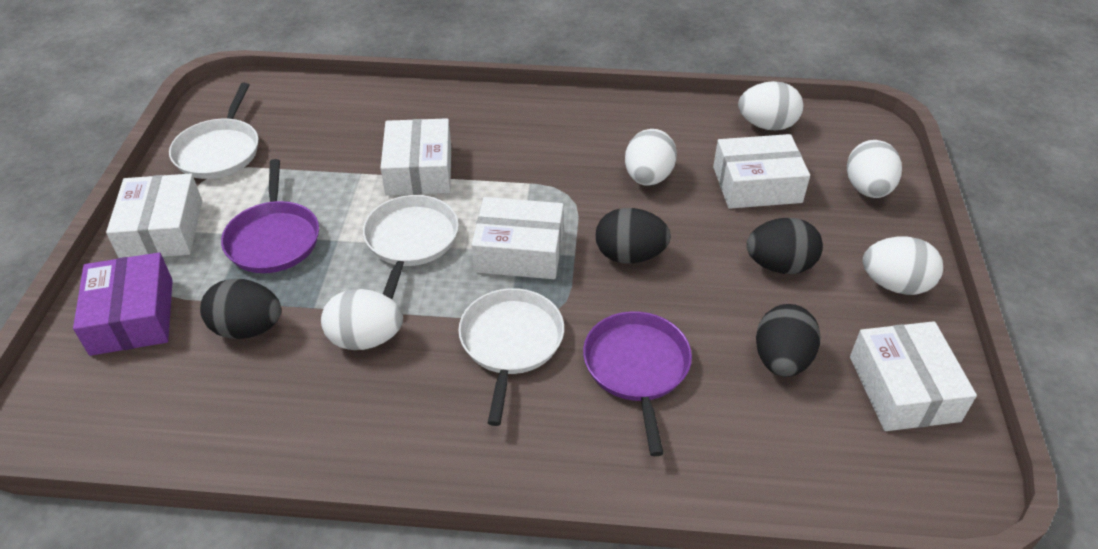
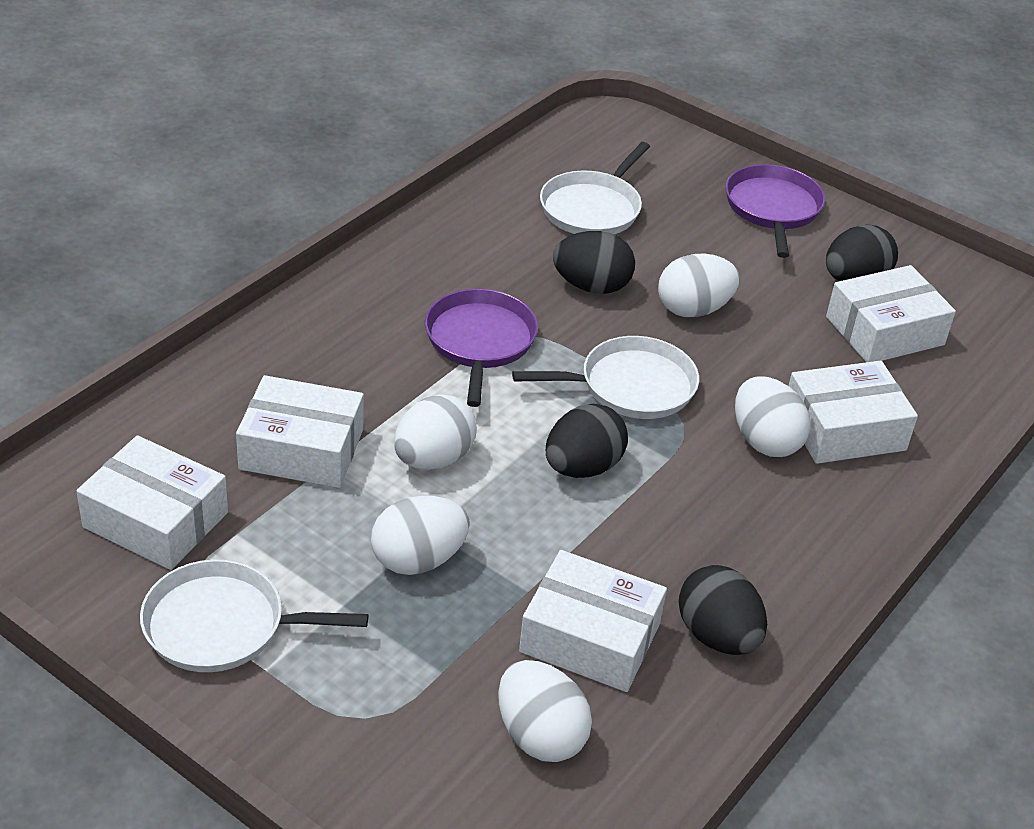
purple box: [73,252,173,356] = 1 -> none = 0

